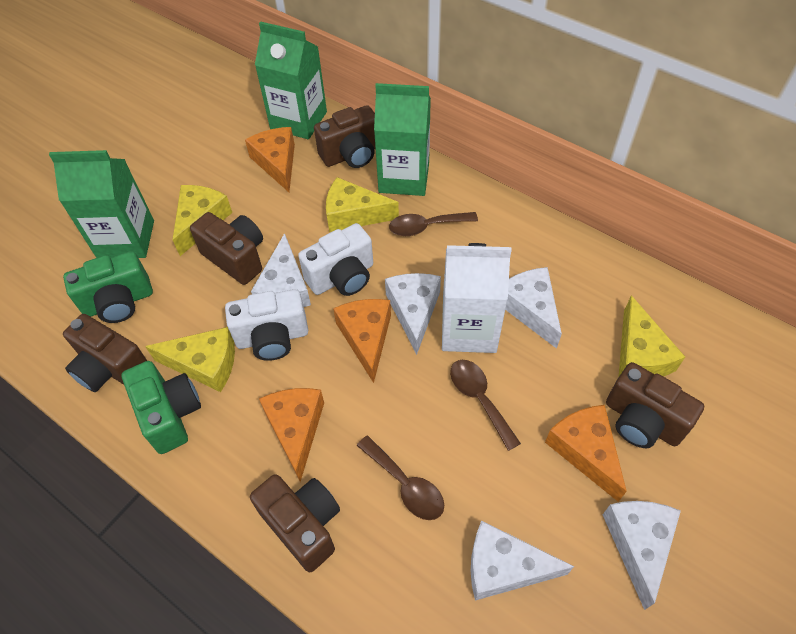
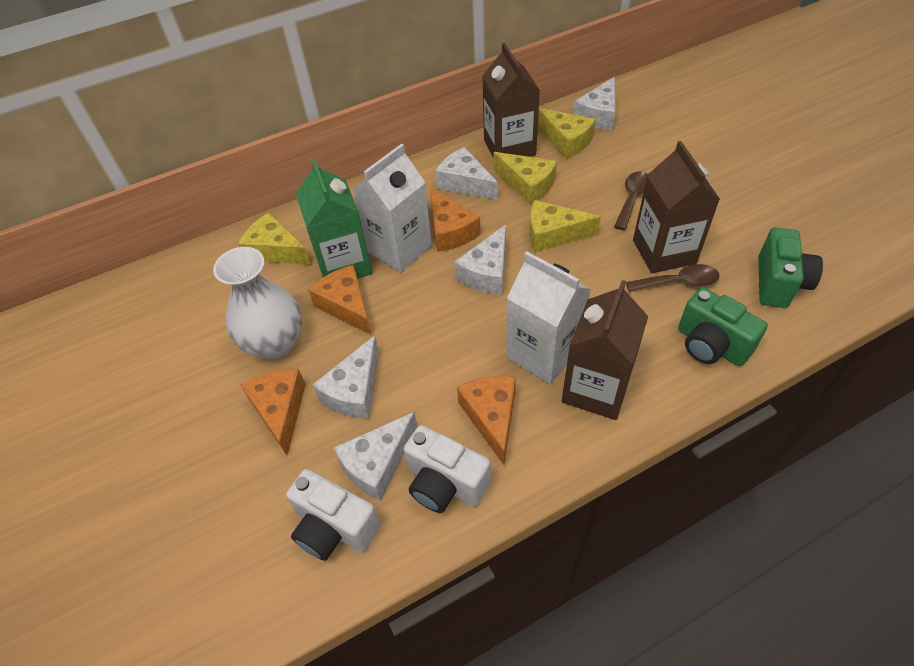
brown camera: [63,314,147,392] [190,212,263,285] [250,474,340,572] [314,105,376,168] [606,362,704,448] = 5 -> none = 0
brown carton: none = 0 -> [482,43,540,158] [562,280,648,420] [633,141,720,273] = 3
brown spoon: [357,435,444,520] [389,212,478,236] [450,360,521,451] = 3 -> [614,171,648,230] [626,264,719,292] = 2
green carton: [49,150,154,258] [255,21,327,139] [374,83,431,196] = 3 -> [296,158,372,279] = 1
white carton: [442,243,512,353] = 1 -> [353,144,432,272] [506,252,591,384] = 2
white vase: none = 0 -> [213,247,302,359] = 1

